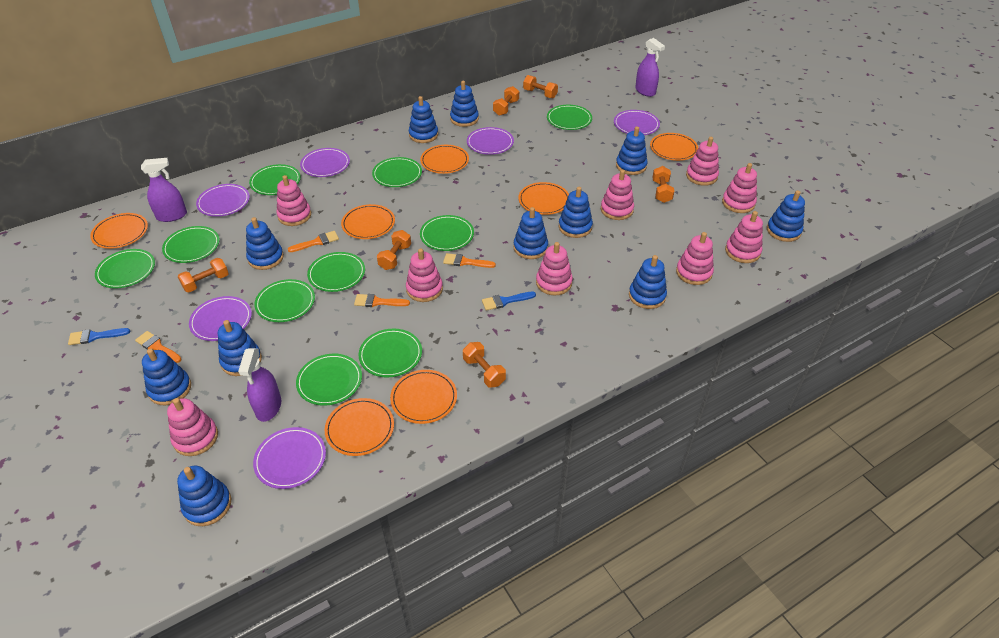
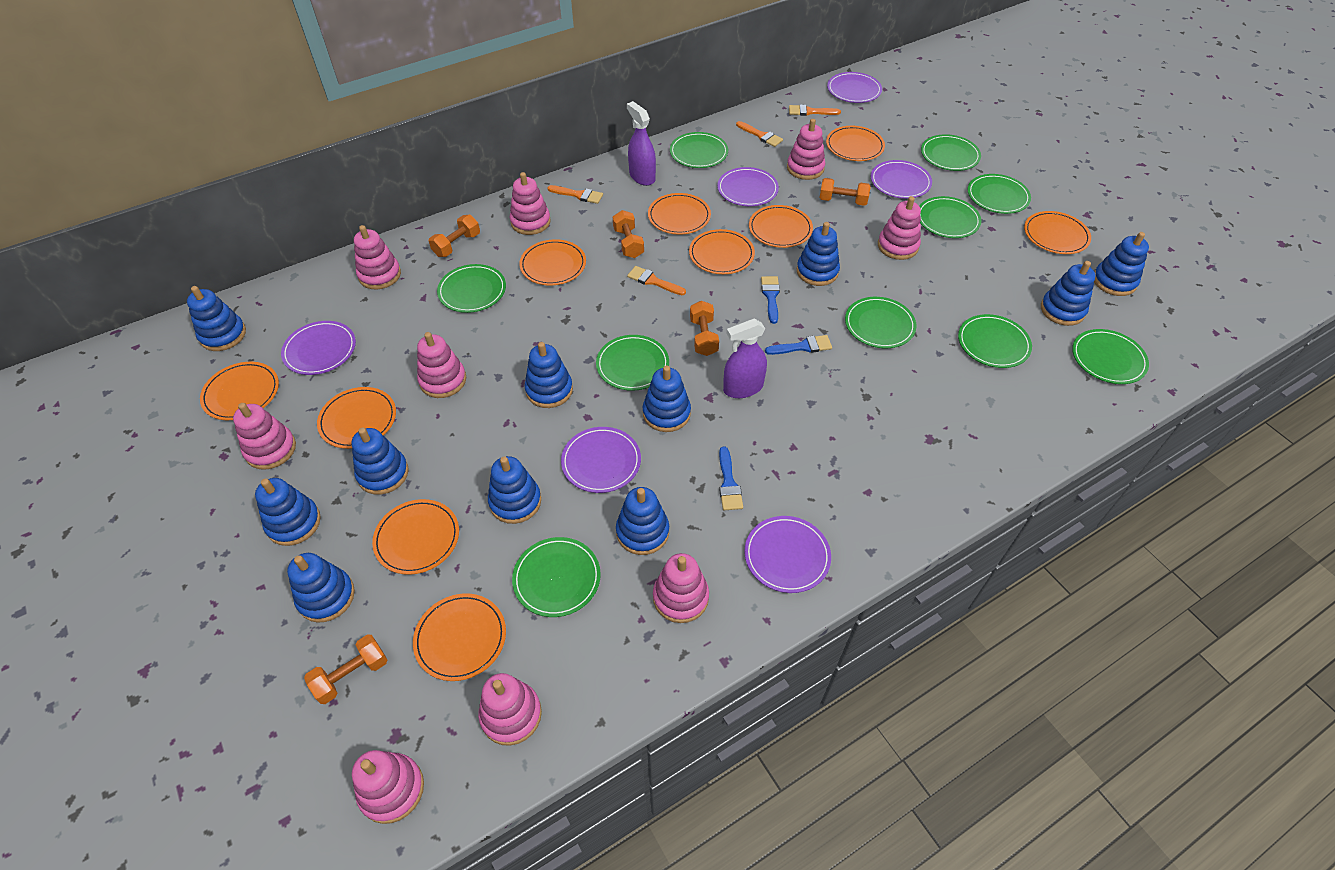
blue brush: [68,328,130,345] [482,292,536,311] = 2 -> [719,447,743,510] [761,276,780,324] [765,335,832,355] = 3
orange dumbbell: [177,258,229,292] [377,230,411,270] [463,342,506,388] [493,86,519,116] [523,75,558,98] [652,166,674,203] = 6 -> [304,635,387,704] [429,215,480,257] [613,210,644,258] [690,301,719,356] [820,178,871,206] = 5
orange plate: [90,213,148,249] [325,398,394,456] [341,204,395,239] [390,370,457,424] [420,145,469,174] [518,182,569,215] [650,133,698,161] = 7 -> [200,362,279,420] [317,387,396,449] [372,499,459,575] [413,593,506,681] [519,239,586,285] [648,193,711,235] [689,229,755,274] [749,205,813,248] [826,126,885,161] [1024,211,1091,254] = 10
purple spray bottle: [141,158,187,222] [238,348,281,422] [635,38,665,97] = 3 -> [627,101,656,186] [723,319,767,398] = 2

